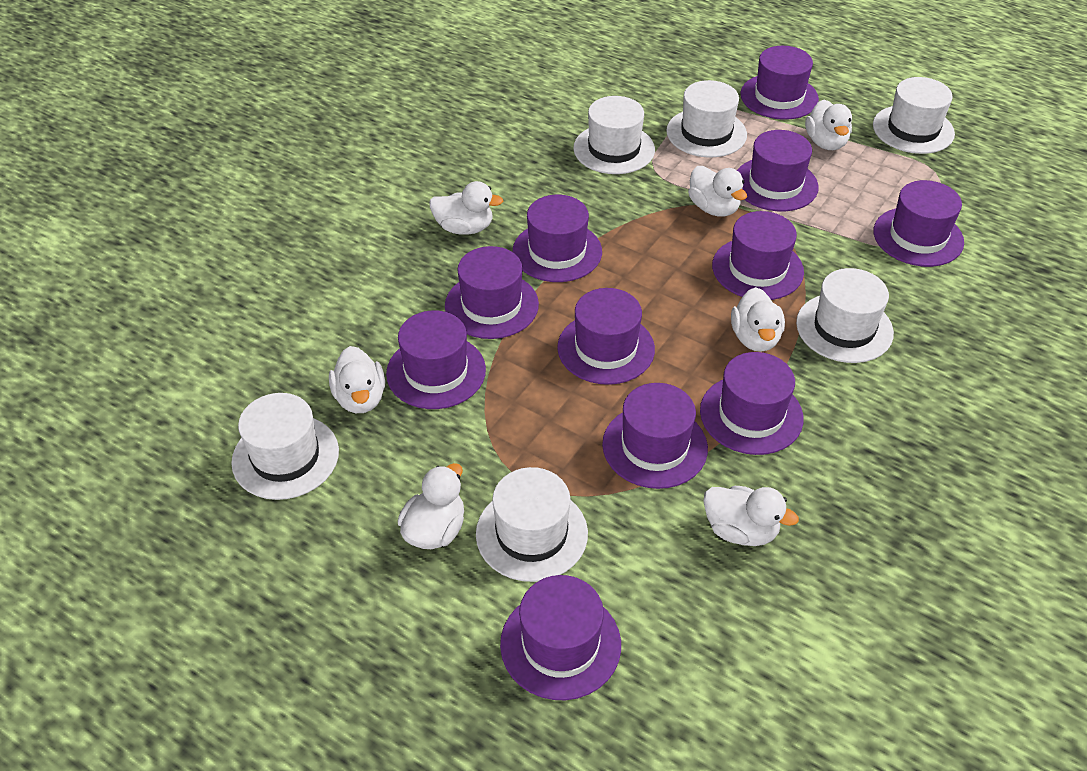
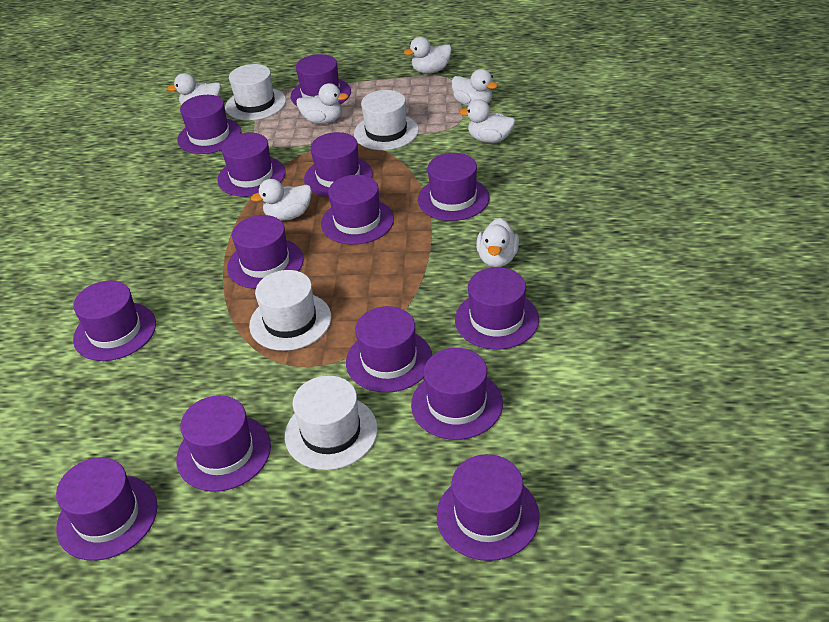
purple hat: [386,310,486,409] [445,246,539,339] [500,575,621,700] [513,195,602,282] [557,288,655,385] [602,383,708,489] [700,352,803,455] [712,211,804,300] [737,130,819,211] [740,46,819,120] [873,180,964,267] = 11 -> [56,457,158,561] [73,281,156,361] [176,395,271,492] [177,95,241,154] [217,132,286,197] [227,215,304,289] [291,54,351,106] [304,132,373,197] [321,175,394,245] [346,306,432,393] [411,348,503,440] [418,153,490,221] [436,454,540,561] [455,267,539,349] = 14
white hat: [231,393,339,500] [476,467,588,582] [573,96,655,174] [666,80,747,157] [796,268,894,363] [873,77,955,154] = 6 -> [225,64,286,120] [249,270,331,351] [285,376,378,470] [354,90,419,150] = 4

